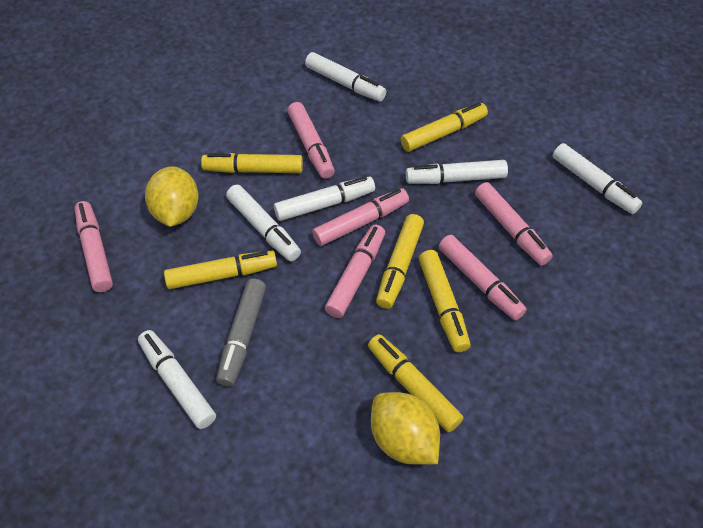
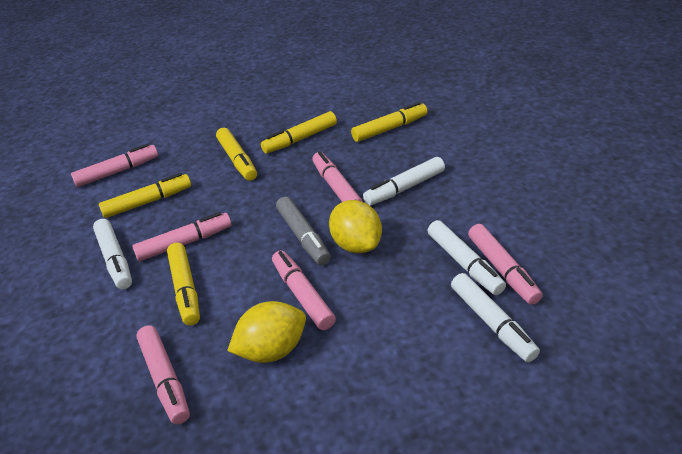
white marker: [138,330,216,429] [226,185,301,261] [274,176,375,221] [305,52,386,102] [406,160,508,184] [553,143,642,214] = 6 -> [93,219,132,289] [363,157,445,206] [427,220,506,295] [451,273,540,362] = 4
yellow marker: [164,251,277,289] [201,153,303,173] [368,334,463,432] [376,214,424,309] [401,102,488,152] [419,250,471,352] = 6 -> [99,173,191,218] [167,243,200,326] [216,128,257,181] [261,111,337,154] [351,102,428,142] = 5

